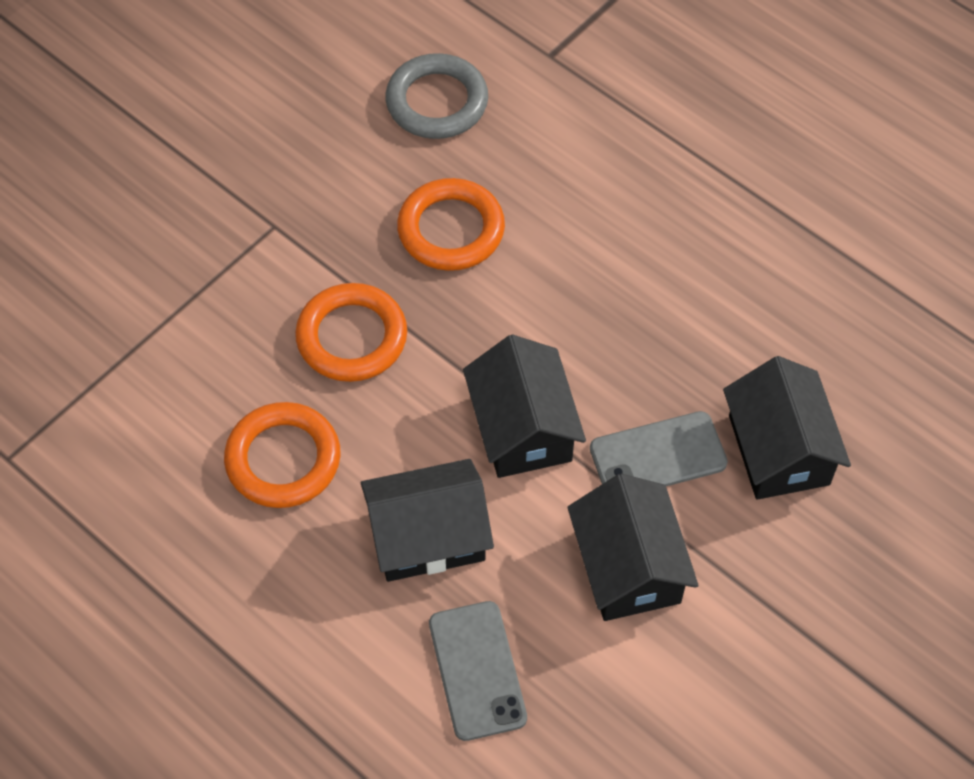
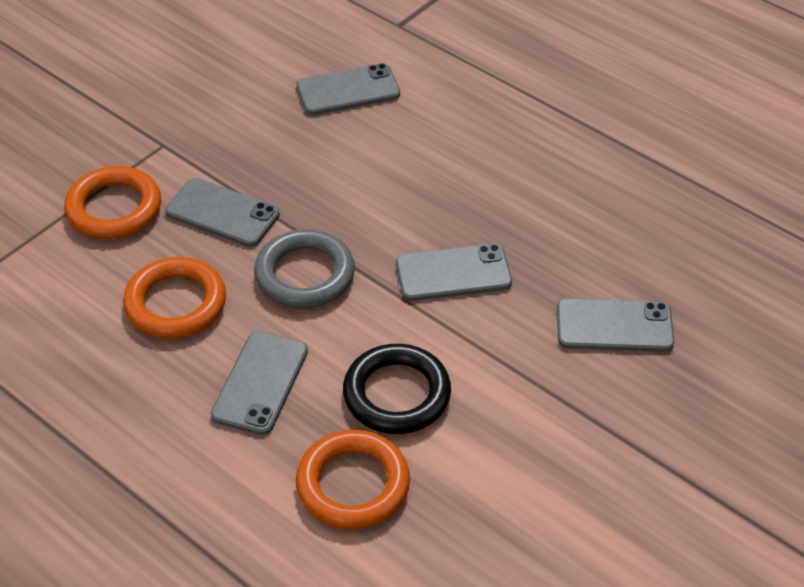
black house: [361,459,494,582] [463,335,586,478] [568,474,699,621] [723,356,851,500] = 4 -> none = 0
black ring: none = 0 -> [343,344,451,434] = 1
grey phone: [429,601,527,741] [590,411,728,486] = 2 -> [165,178,280,247] [211,331,308,435] [296,63,400,115] [396,244,512,301] [557,298,675,352] = 5

